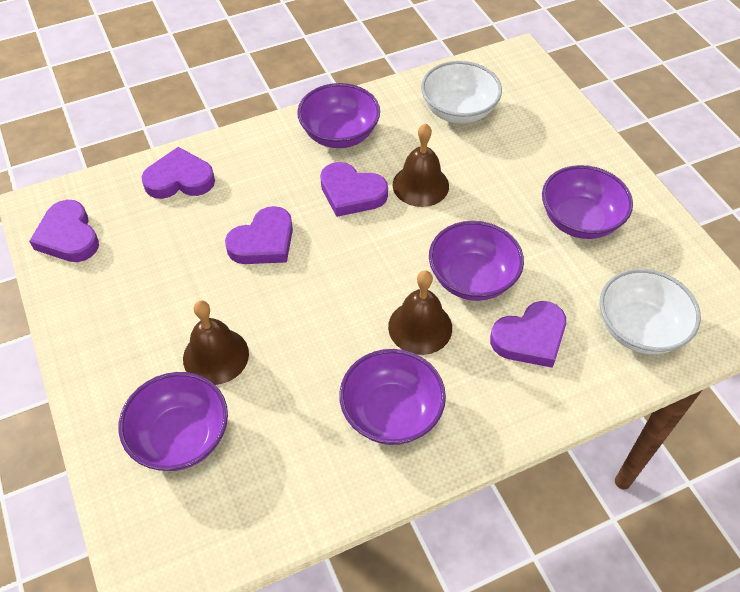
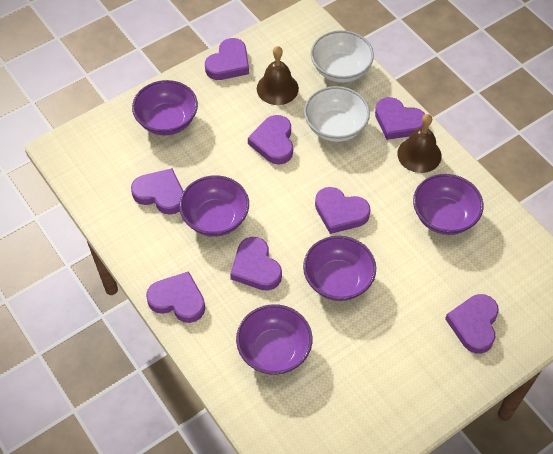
brown bell: [183,301,249,385] [388,270,452,355] [393,123,449,207] = 3 -> [257,46,299,105] [397,114,442,173] = 2
purple heart: [29,200,99,262] [141,147,215,199] [225,206,293,264] [320,162,388,217] [490,301,566,368] = 5 -> [131,168,184,215] [146,271,205,323] [205,38,249,80] [230,237,282,291] [248,115,293,165] [315,187,371,234] [375,97,425,140] [445,294,499,354] = 8

